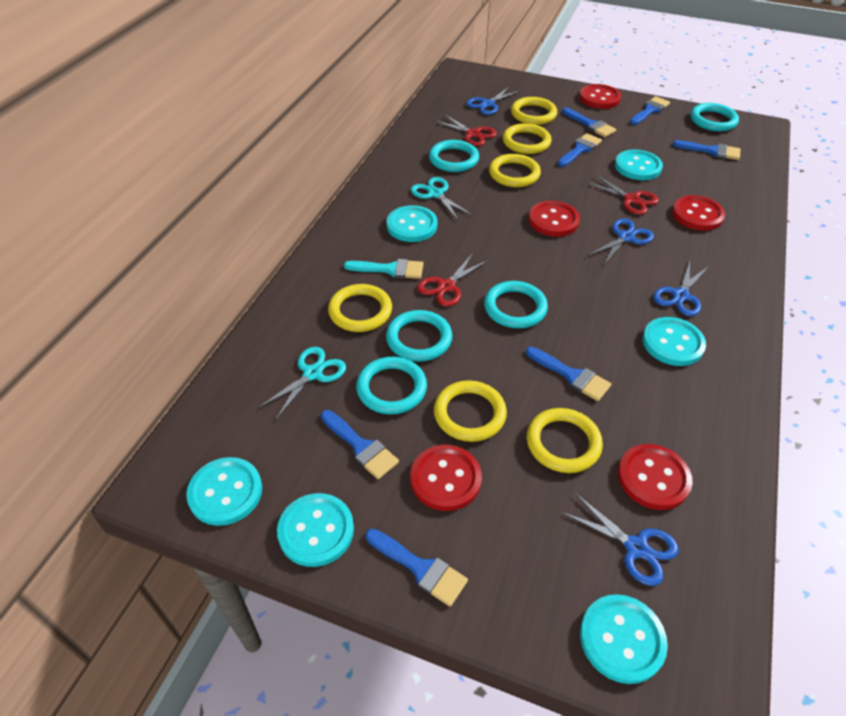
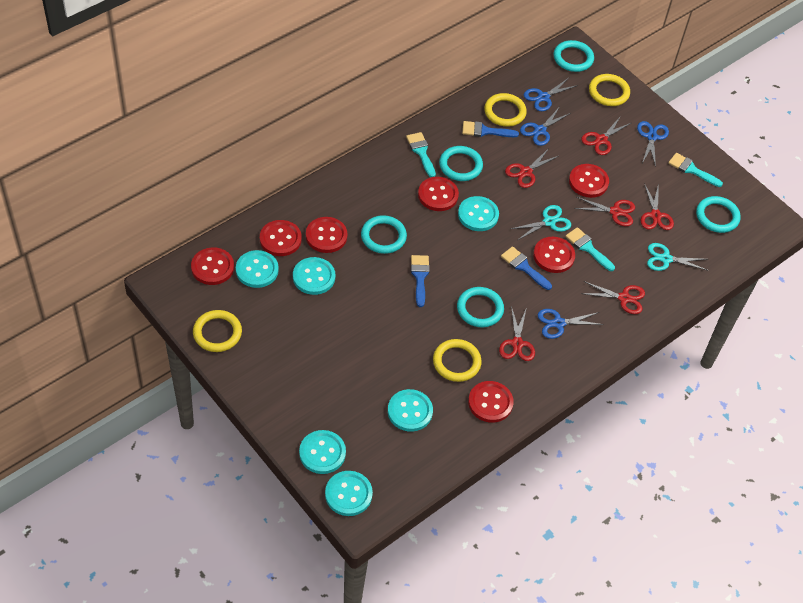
blue brush: [321,410,399,479] [366,529,468,607] [526,347,611,401] [558,133,602,167] [562,108,616,137] [630,96,670,125] [673,140,741,160] = 7 -> [411,255,430,307] [462,121,519,137] [501,246,552,290] = 3
red button: [410,445,482,511] [528,201,580,237] [579,84,621,109] [618,444,692,510] [672,195,725,231] = 5 -> [191,247,234,285] [260,220,302,256] [306,217,347,253] [418,177,459,211] [468,381,514,423] [533,237,575,273] [569,164,609,198] = 7
red scissors: [417,253,488,307] [434,114,497,146] [585,174,659,215] = 3 -> [499,306,535,361] [505,148,558,188] [574,197,635,226] [581,116,631,155] [581,281,645,314] [641,183,674,230] = 6
turquoise brush: [344,259,423,279] = 1 -> [406,132,436,177] [565,227,615,271] [668,153,723,187] = 3
yellow ring: [328,284,392,332] [434,380,507,442] [489,154,541,187] [503,123,552,154] [511,97,557,125] [527,408,603,473] = 6 -> [193,310,242,352] [433,339,482,382] [484,93,527,127] [589,74,630,106] = 4

